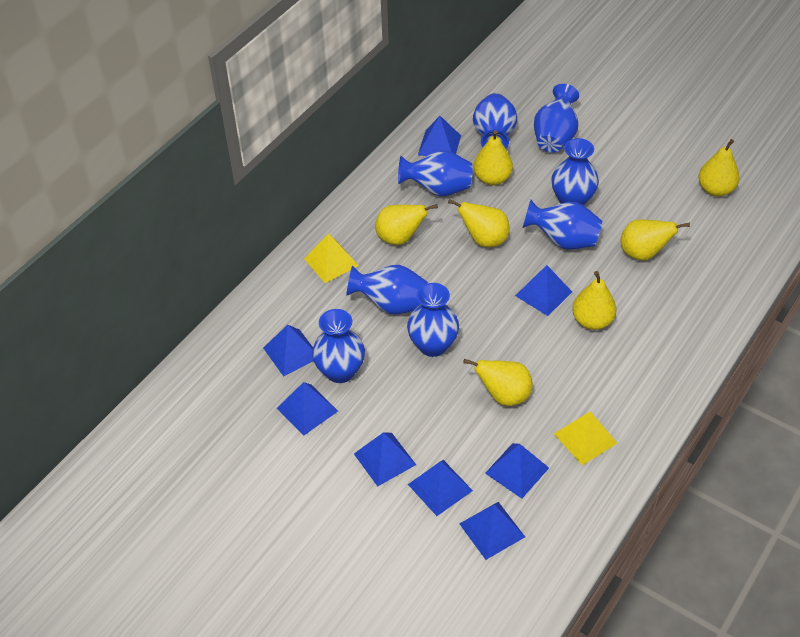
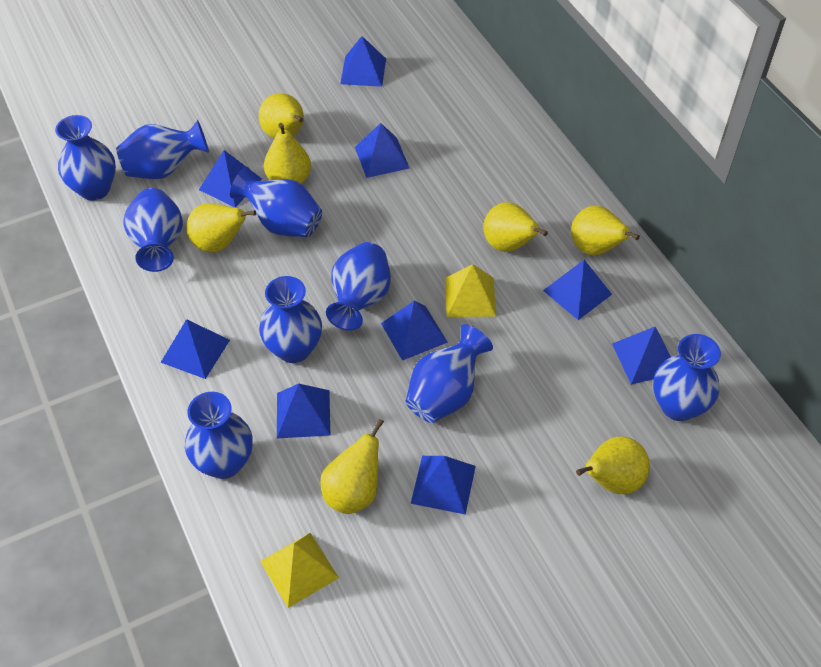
blue pyramid: [263,325,314,377] [277,382,338,436] [354,432,416,486] [408,460,473,516] [418,116,461,156] [459,502,525,560] [485,443,549,499] [515,265,572,316] = 8 -> [160,319,230,379] [199,150,262,207] [277,384,331,438] [340,36,386,87] [355,123,410,178] [381,301,448,361] [411,456,476,515] [543,260,612,320] [612,327,671,385] = 9
blue vase: [312,309,365,383] [346,265,428,314] [398,150,473,196] [407,283,459,357] [473,93,517,149] [523,200,602,250] [534,84,579,153] [551,138,599,205] = 8 -> [55,115,116,201] [116,120,209,179] [123,188,183,272] [185,392,253,479] [230,167,322,237] [259,276,322,363] [326,242,391,331] [405,324,493,423] [653,334,721,421] = 9

